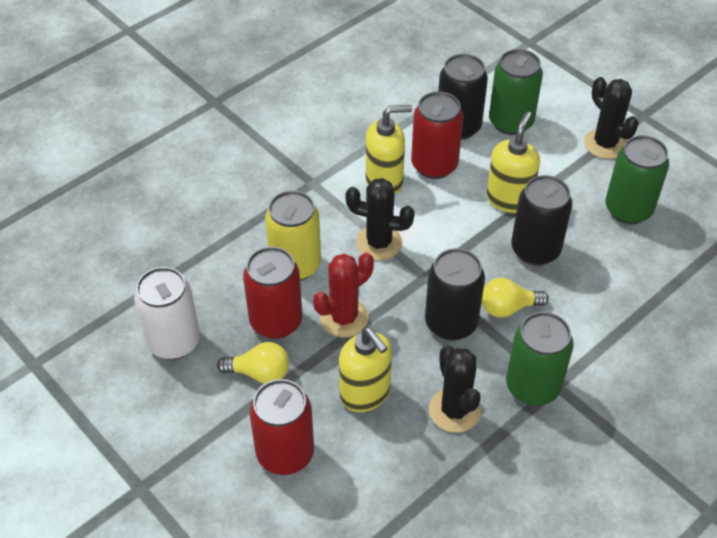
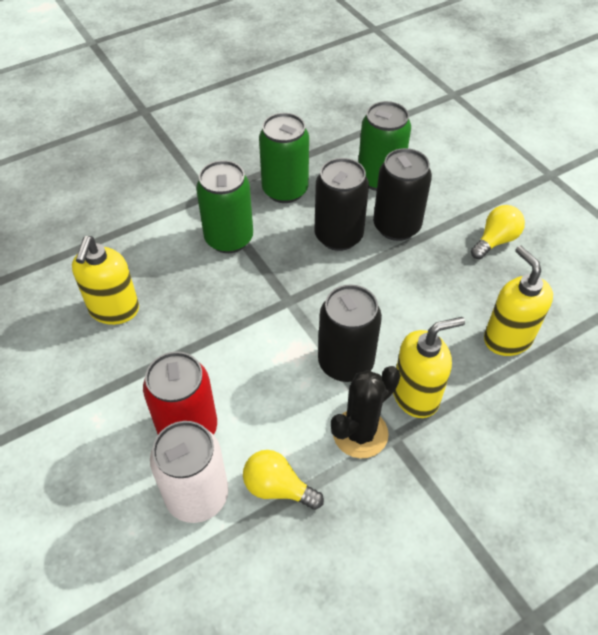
black cactus: [345,178,415,260] [429,345,481,433] [584,77,639,159] = 3 -> [331,366,401,458] = 1
red cactus: [313,253,374,337] = 1 -> none = 0
red can: [243,246,303,339] [249,379,314,475] [411,91,463,179] = 3 -> [143,351,217,435] = 1
yellow can: [265,190,321,281] = 1 -> none = 0

